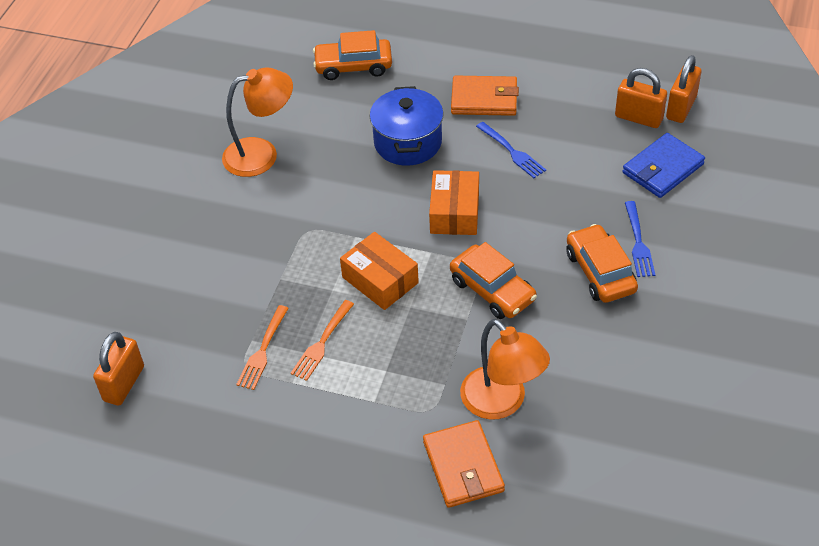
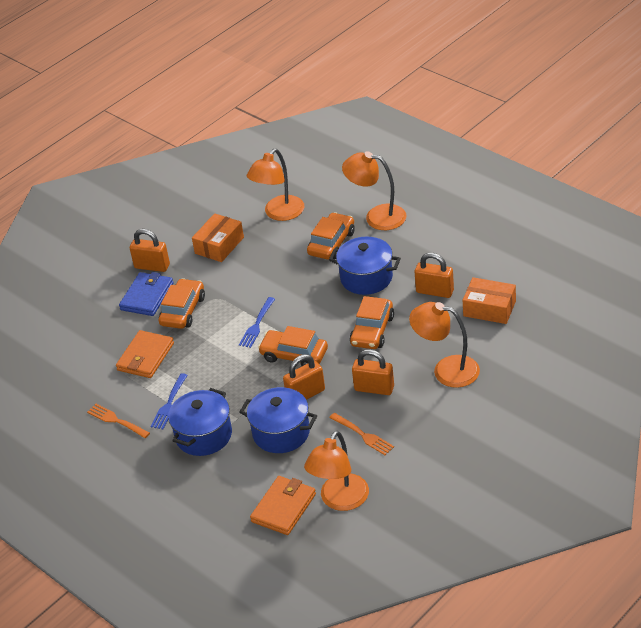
blue pot: [370,86,443,166] = 1 -> [168,388,232,456] [240,387,317,453] [329,236,401,295] = 3
orange car: [313,30,392,80] [450,242,537,319] [566,224,638,303] = 3 -> [158,278,205,329] [258,326,328,366] [307,212,355,260] [350,296,394,349] = 4
orange lamp: [222,67,293,177] [460,319,550,419] = 2 -> [247,149,304,221] [304,430,369,511] [342,151,407,230] [409,302,480,388] = 4
orange padlock: [93,332,144,406] [615,68,667,128] [666,55,702,123] = 3 -> [130,229,170,272] [283,354,325,400] [352,349,394,395] [415,253,454,298] = 4

